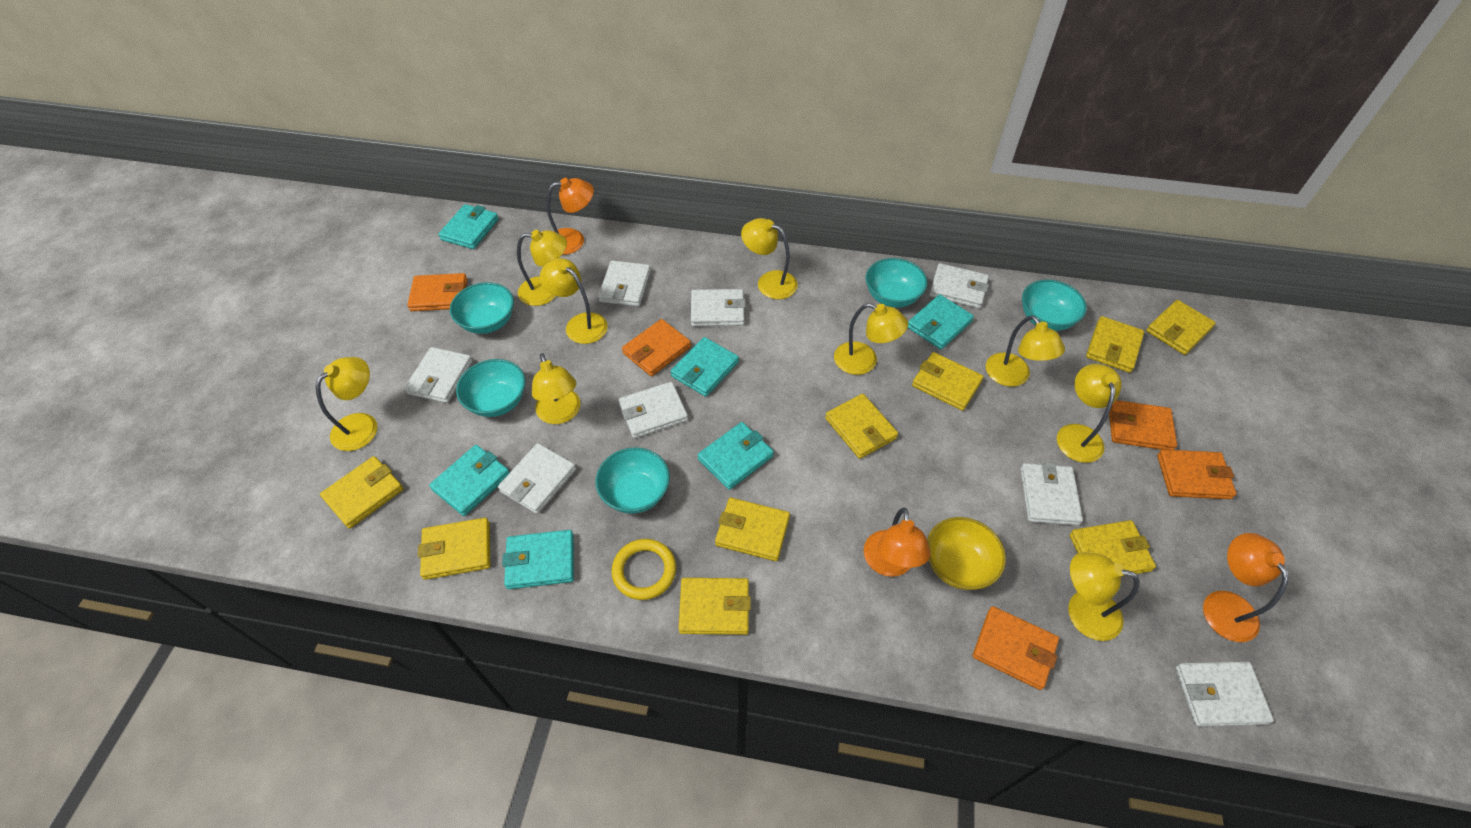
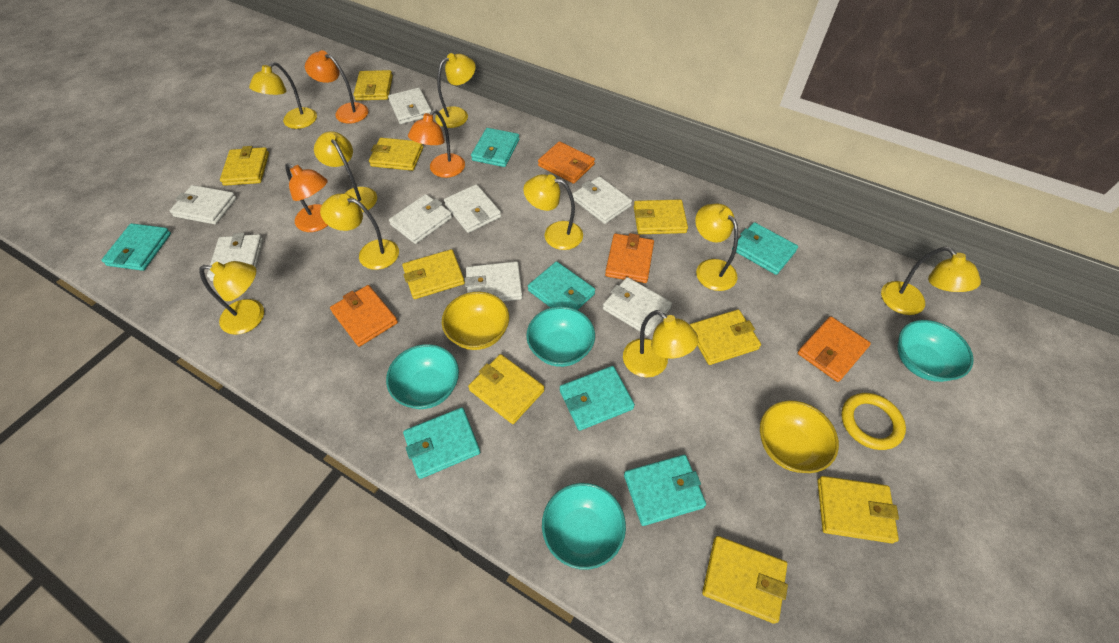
orange wallet: [407,273,467,311] [622,319,691,376] [973,606,1059,690] [1109,400,1177,450] [1157,450,1237,499] = 5 -> [330,285,398,347] [538,141,595,184] [605,233,654,283] [798,316,871,382] = 4
turquoise bowl: [450,282,514,334] [456,359,525,417] [596,447,670,514] [866,258,927,308] [1022,280,1087,331] = 5 -> [386,344,459,409] [526,306,595,367] [542,483,626,570] [897,320,974,382] = 4
turquoise wallet: [429,445,510,516] [438,204,499,249] [502,530,574,589] [671,337,739,397] [698,422,774,490] [908,294,974,349] = 6 -> [101,223,171,271] [403,407,480,479] [471,128,519,167] [528,261,595,310] [560,366,635,431] [624,455,706,526] [732,222,798,275] = 7
yellow bowl: [927,517,1006,590] = 1 -> [442,292,509,350] [760,400,839,473] = 2

